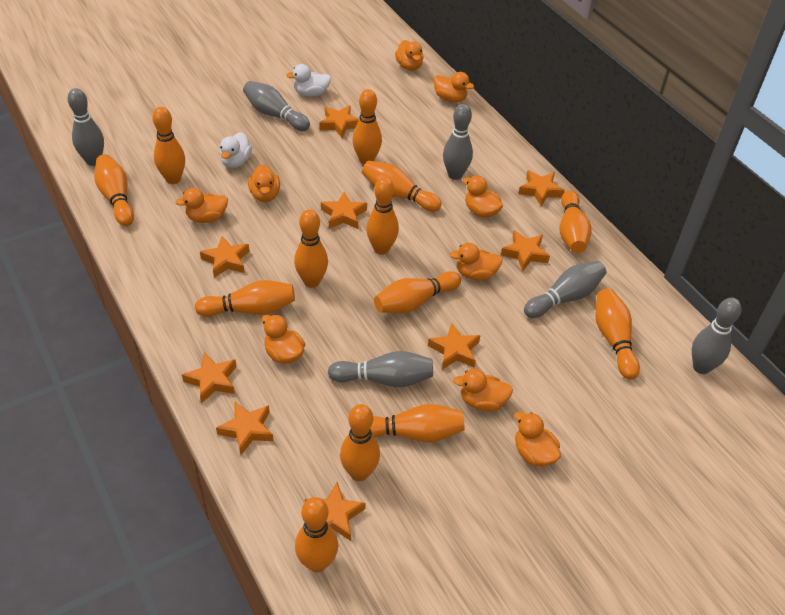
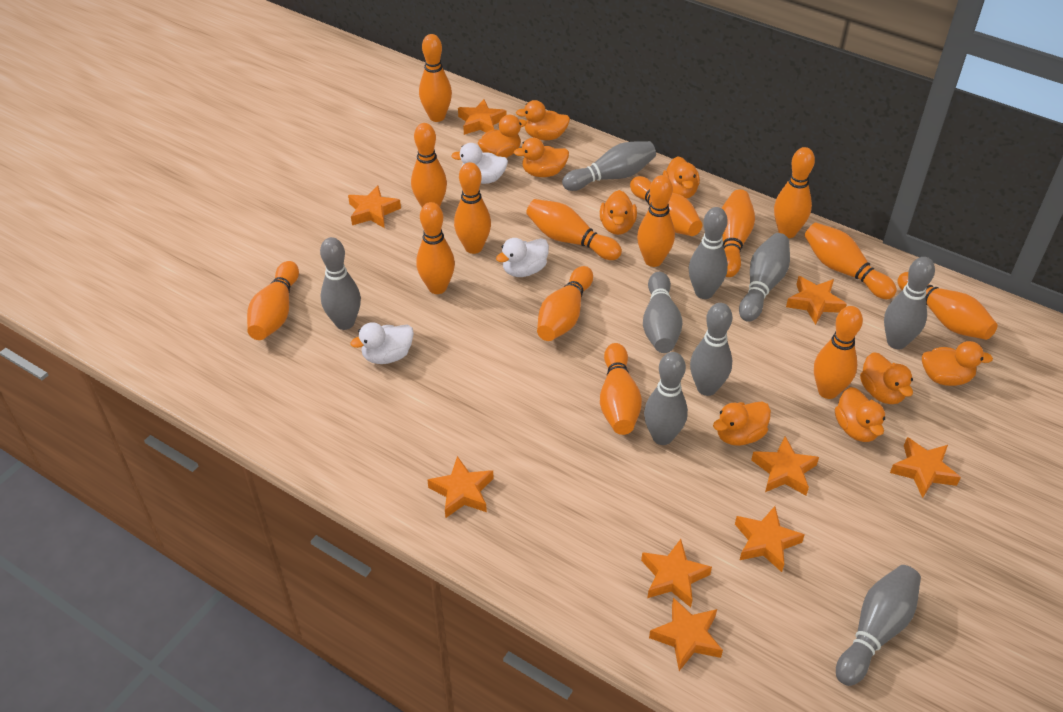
grey bowling pin: [68,88,104,166] [243,81,310,131] [328,351,433,387] [443,104,473,180] [524,261,606,318] [692,298,742,374] = 6 -> [320,237,361,330] [562,141,656,191] [643,272,683,353] [644,352,688,445] [689,207,728,299] [690,303,732,396] [739,233,790,322] [836,565,921,686] [884,257,935,350] = 9
orange bowling pin: [94,154,134,226] [152,107,185,184] [195,280,295,317] [294,209,328,288] [295,497,338,572] [340,404,380,481] [352,89,382,165] [362,160,442,212] [366,177,399,255] [370,404,465,442] [374,271,461,313] [559,190,592,253] [595,288,640,380] = 13 -> [247,261,299,340] [411,123,447,207] [416,202,455,294] [419,34,452,122] [454,162,491,254] [526,199,622,260] [537,266,593,341] [600,343,642,435] [630,176,702,236] [637,175,675,267] [722,189,755,277] [774,147,815,238] [805,223,897,299] [814,306,863,399] [897,272,998,340] = 15
white duck: [219,132,252,168] [286,64,331,97] = 2 -> [350,322,414,364] [451,143,508,184] [496,238,549,277] = 3

